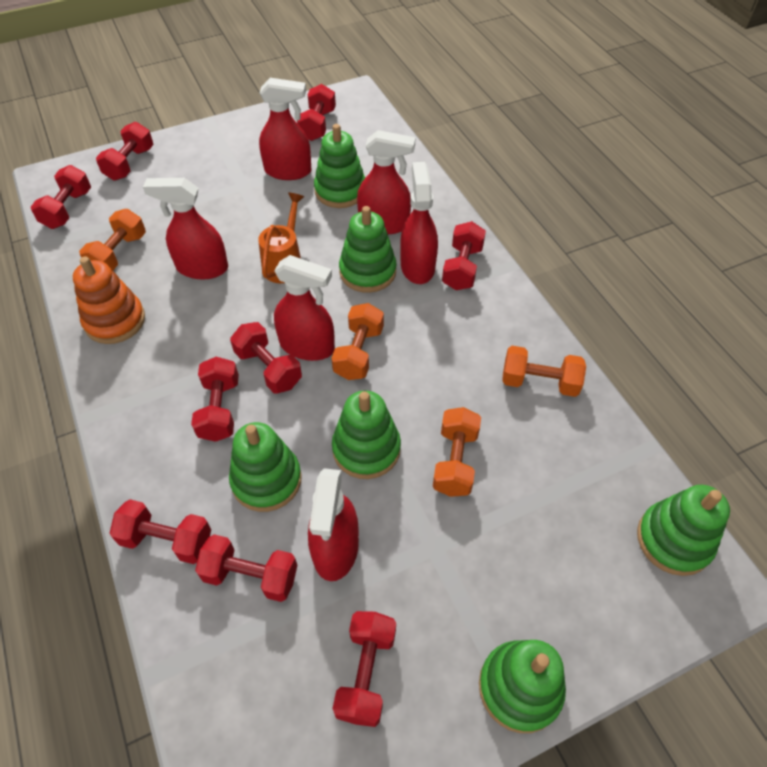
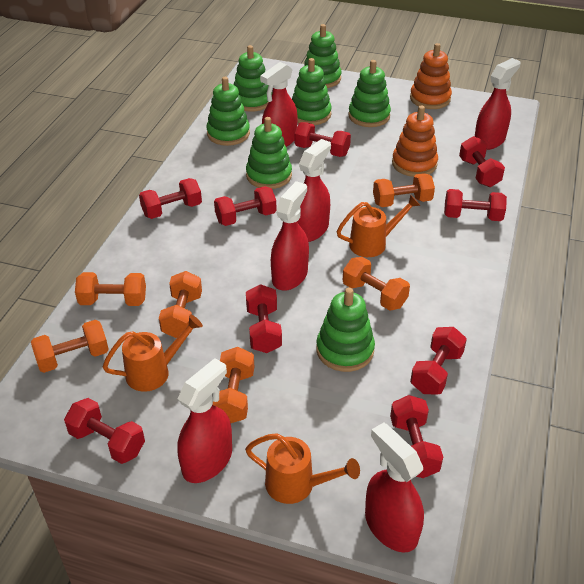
green stacking toy: [229,422,302,512] [314,124,365,208] [332,391,401,479] [339,206,397,293] [479,640,566,733] [637,485,730,576] = 6 -> [206,77,250,146] [234,45,272,112] [246,117,292,189] [292,58,332,125] [304,24,342,88] [316,288,375,372] [348,60,391,127] = 7
orange dumbbell: [79,209,146,271] [331,303,384,380] [433,407,481,497] [502,346,586,397] = 4 -> [31,320,109,373] [75,272,146,306] [159,271,202,338] [212,347,254,423] [343,257,410,311] [373,173,435,207] = 6
orange stacking toy: [73,256,145,344] = 1 -> [392,106,438,177] [410,43,452,109] = 2
orange watering can: [258,192,304,283] = 1 -> [103,315,203,392] [245,433,360,504] [337,195,420,257] = 3

